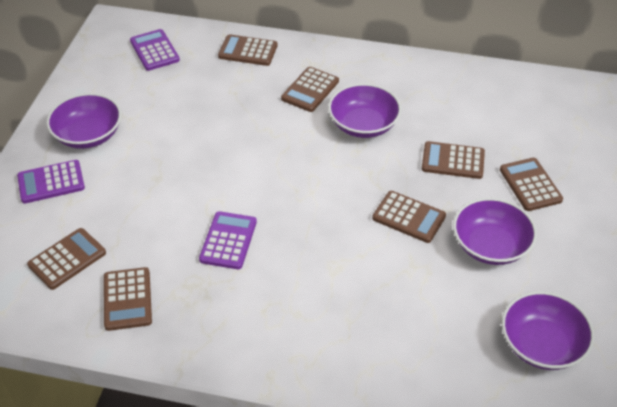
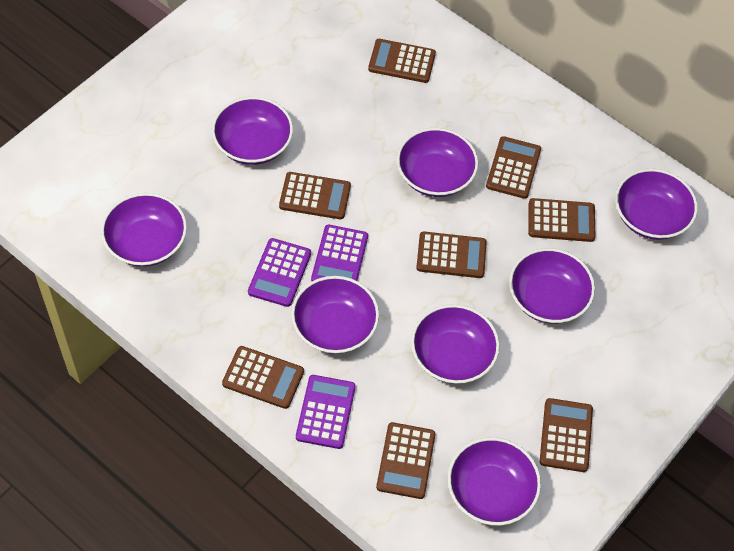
brown calculator: [27,228,106,290] [104,267,152,331] [218,34,278,66] [281,67,339,112] [372,191,446,243] [422,141,485,179] [500,158,563,211] = 7 -> [222,346,304,409] [279,172,351,219] [368,39,436,83] [376,422,436,499] [416,232,487,278] [486,136,541,199] [528,198,596,242] [540,398,593,472] = 8
purple bowl: [47,93,121,149] [328,83,401,138] [453,198,537,265] [502,291,594,370] = 4 -> [101,193,187,267] [212,97,293,165] [291,276,379,354] [397,128,478,197] [411,304,500,384] [448,437,541,526] [509,248,595,324] [615,169,698,240] = 8

